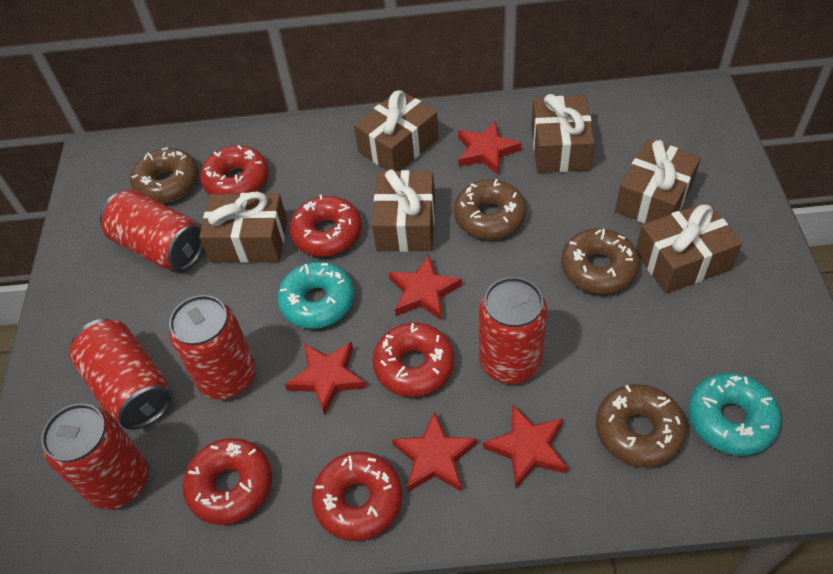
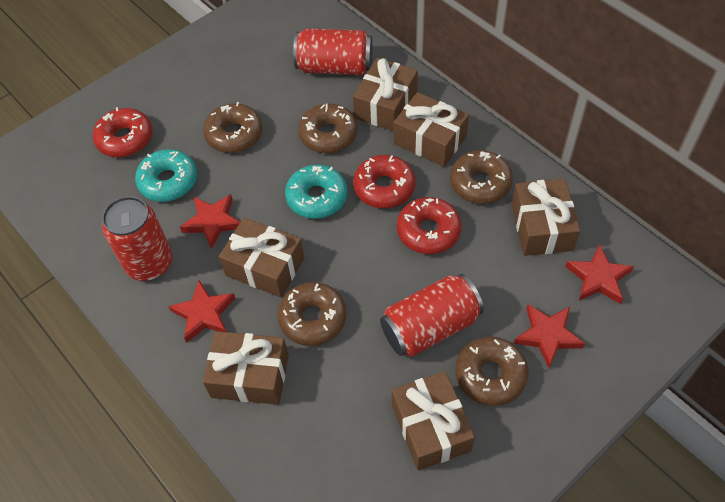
brown donut: [130,147,199,203] [454,179,526,239] [561,228,640,294] [596,384,687,468] = 4 -> [203,102,263,153] [277,282,346,346] [298,103,357,153] [450,150,513,204] [455,337,529,406] = 5
red can: [41,403,149,509] [69,319,171,430] [100,190,204,271] [169,295,256,400] [479,277,548,384] = 5 -> [102,196,172,281] [293,28,373,75] [380,274,484,357] = 3
red donut: [182,438,272,525] [200,145,269,195] [289,194,362,256] [312,452,402,541] [372,322,454,397] = 5 -> [93,107,153,157] [353,155,415,208] [397,197,462,254] = 3
red star: [285,342,366,415] [389,255,462,320] [392,411,477,492] [458,121,521,175] [483,405,567,488] = 5 -> [168,280,236,343] [180,194,240,249] [514,304,585,368] [565,244,634,304] = 4

